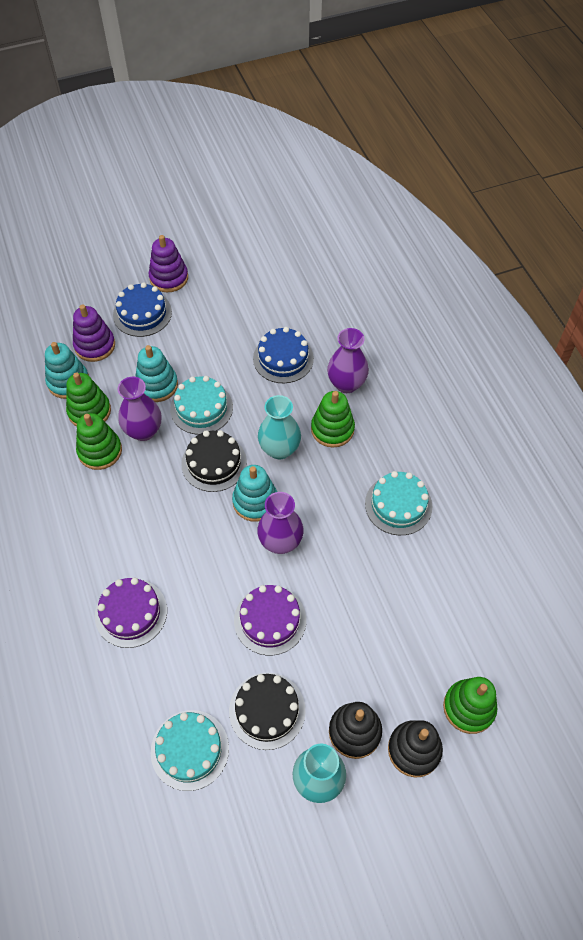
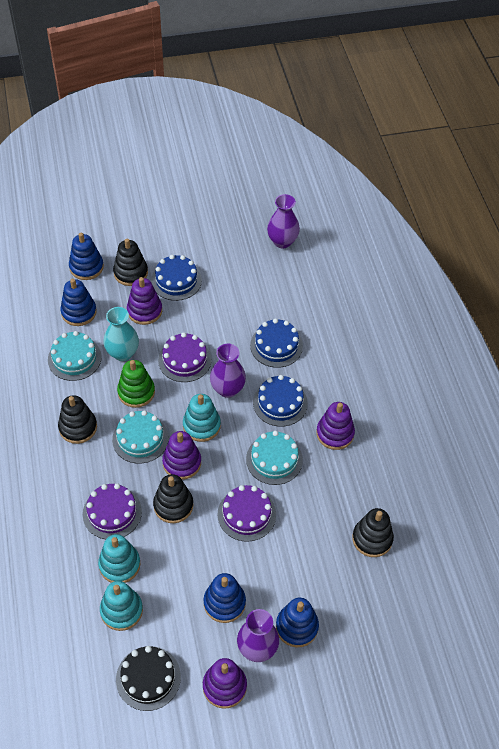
black cake: [181,430,247,492] [229,673,306,750] = 2 -> [116,646,181,711] = 1
black stacking toy: [329,702,382,759] [388,720,443,778] = 2 -> [58,395,97,444] [113,238,148,286] [153,474,193,523] [352,508,394,557] = 4
blue cake: [113,282,172,337] [253,327,314,383] = 2 -> [151,255,202,301] [250,318,303,368] [253,375,308,427] = 3
blue stacking toy: none = 0 -> [60,278,97,326] [69,233,104,280] [204,573,246,623] [276,598,319,648] = 4
green stacking toy: [66,372,111,427] [76,413,122,470] [311,391,355,448] [443,677,497,734] = 4 -> [117,360,155,408] = 1
purple cake: [95,578,167,648] [234,585,306,655] = 2 -> [83,483,142,539] [158,332,212,382] [217,485,276,542] = 3
purple stacking toy: [73,305,115,362] [149,235,188,292] = 2 -> [127,277,162,325] [162,431,201,480] [203,658,247,709] [316,402,355,450] = 4
turquoise vase: [258,395,301,459] [293,744,346,803] = 2 -> [104,307,139,361] = 1

